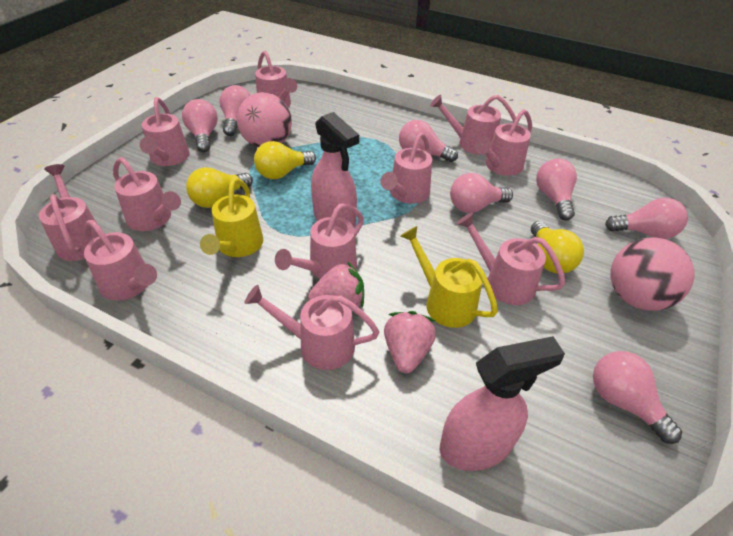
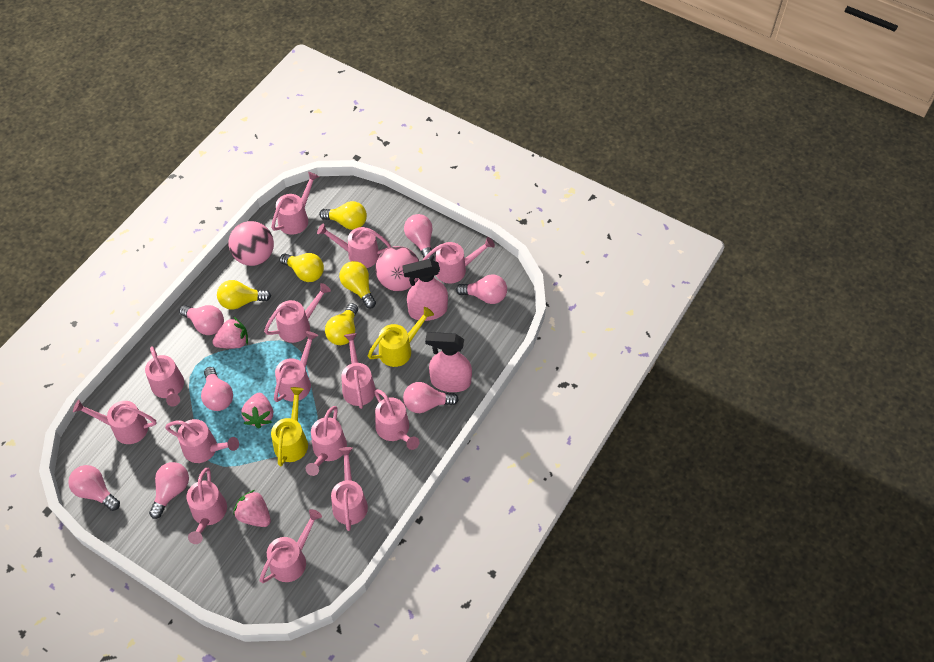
pink strawberry: [308,261,364,311] [384,311,436,373] = 2 -> [212,317,248,348] [233,490,271,527] [241,393,273,428] = 3
pink watering can: [39,164,98,261] [84,220,157,300] [113,157,181,231] [140,97,189,166] [244,285,380,370] [255,51,297,107] [275,204,364,279] [380,133,432,204] [430,95,518,155] [457,212,566,305] [475,109,532,176] = 11 -> [73,400,156,444] [145,346,184,407] [165,419,239,463] [187,468,227,544] [259,509,322,583] [264,283,331,343] [271,172,319,235] [274,331,318,402] [306,406,347,476] [317,223,391,268] [331,447,368,531] [341,333,376,409] [374,389,419,450] [422,237,495,284] = 14
yellow light bulb: [186,167,253,208] [254,141,316,179] [531,221,584,274] = 3 -> [217,280,271,310] [280,253,324,282] [319,201,367,230] [325,303,358,345] [339,261,376,308] = 5

